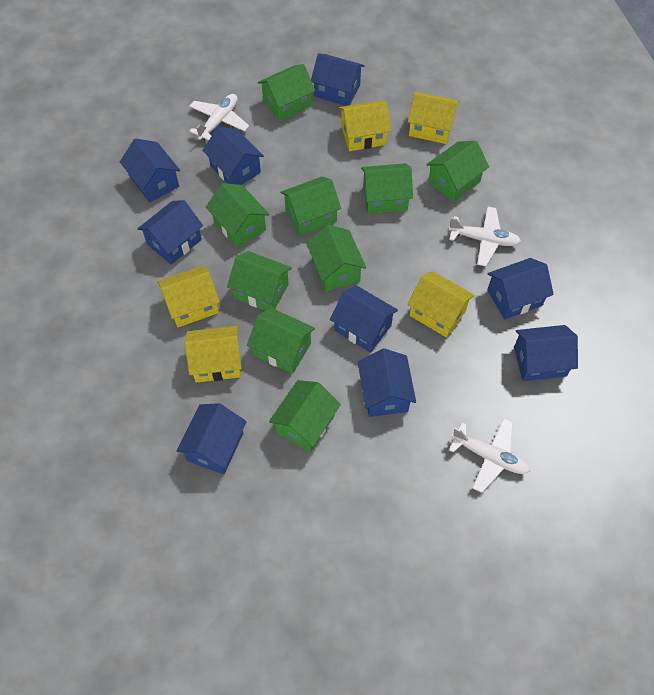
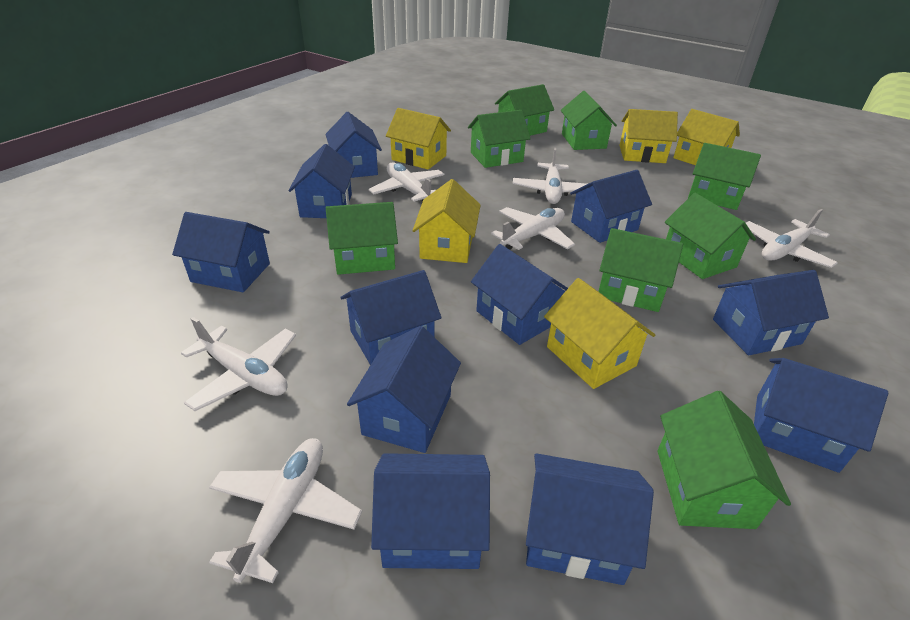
blue house: [120,138,180,203] [137,200,203,265] [177,403,247,475] [203,126,264,185] [311,53,365,106] [330,286,398,353] [358,348,416,417] [487,258,554,319] [514,325,578,381] = 9 -> [172,212,270,292] [288,144,355,218] [325,112,382,178] [340,270,442,365] [347,326,461,453] [371,453,490,569] [471,244,568,345] [526,453,654,585] [570,170,652,243] [713,270,829,355] [754,358,888,473] = 11
green house: [206,183,269,248] [227,251,292,311] [247,308,315,374] [258,64,315,121] [269,380,341,452] [280,176,341,235] [306,224,366,292] [361,163,413,214] [426,141,489,202] = 9 -> [326,202,398,275] [468,110,531,168] [495,84,554,136] [561,91,617,150] [598,228,683,312] [657,391,791,529] [665,193,756,279] [688,143,761,210] = 8
white plane: [189,94,249,141] [448,206,521,266] [449,418,530,493] = 3 -> [181,317,296,411] [209,438,362,583] [369,163,444,202] [491,207,575,250] [513,148,587,204] [746,209,838,268] = 6

